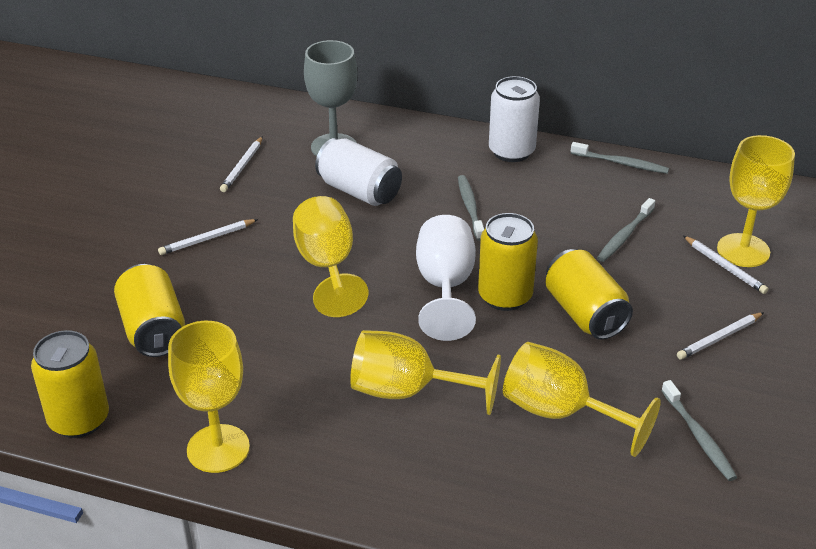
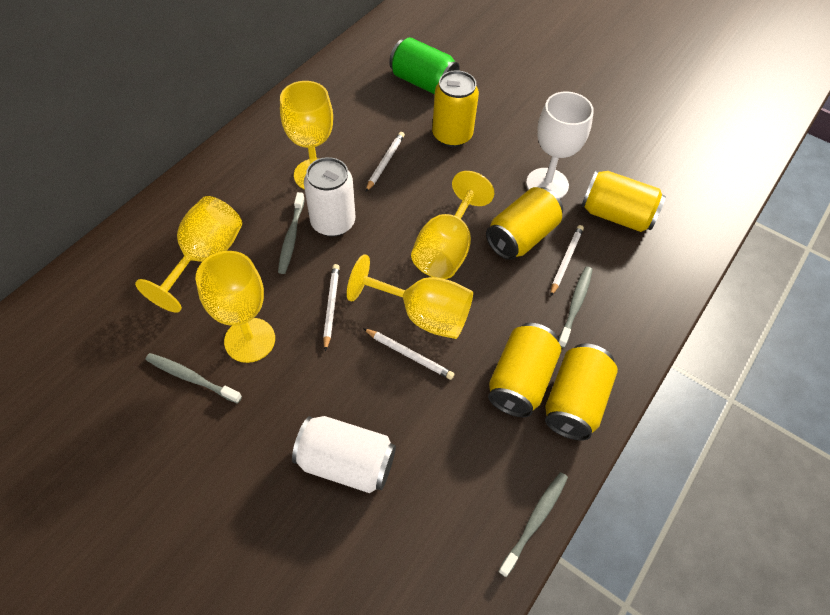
green can: none = 0 -> [389,37,460,94] = 1
grey goblet: [304,40,357,157] = 1 -> none = 0
yellow can: [31,330,109,438] [114,264,185,357] [478,213,538,311] [546,249,633,340] = 4 -> [432,70,479,147] [486,187,563,260] [488,323,561,417] [545,343,618,441] [581,171,666,232] = 5

